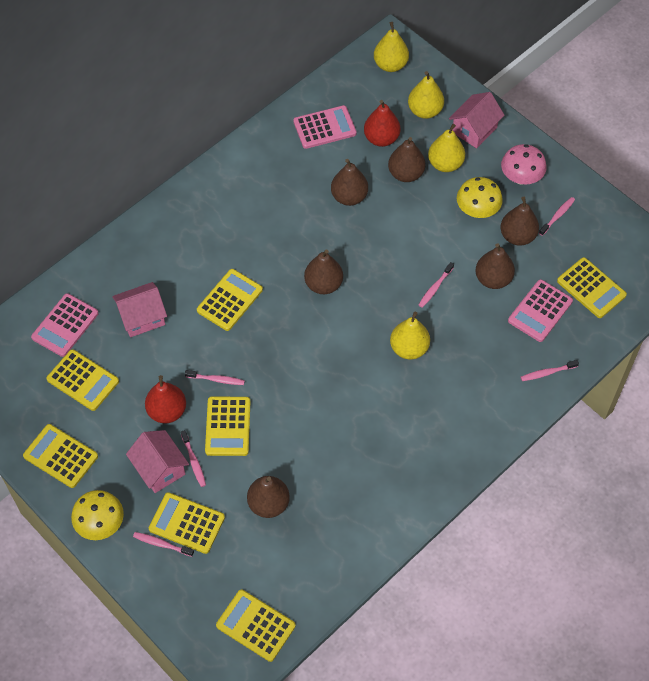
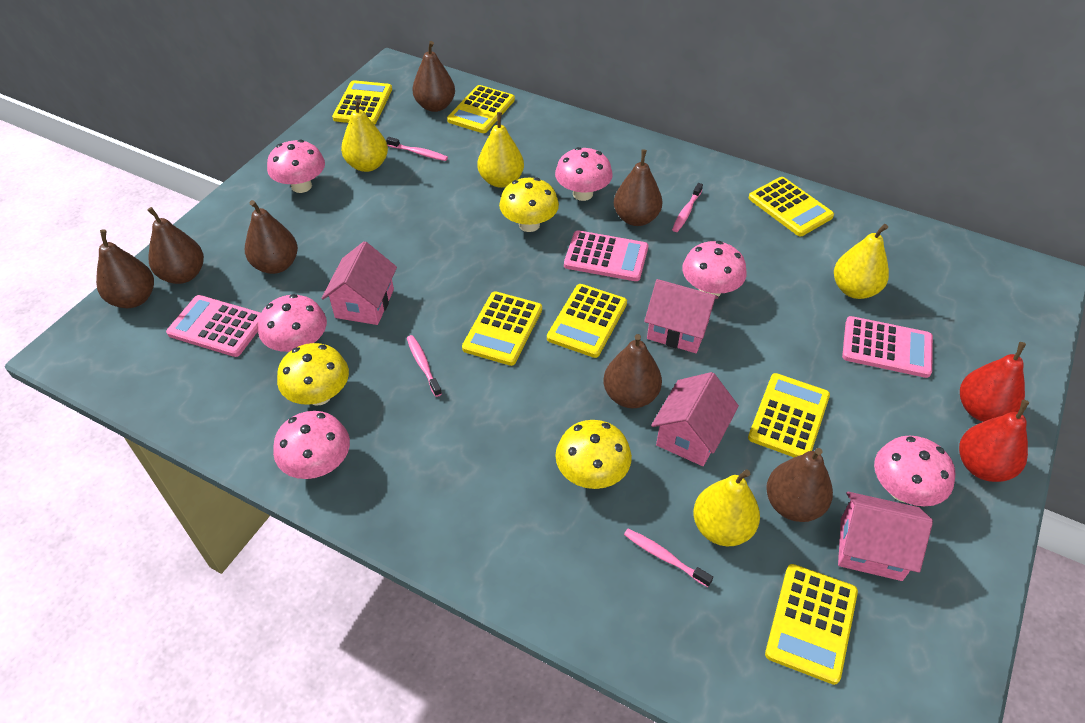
brown pear: [247,476,290,518] [304,250,343,294] [331,159,368,206] [388,137,426,182] [475,243,515,289] [501,197,539,246] = 6 -> [96,230,154,308] [147,207,204,284] [245,200,298,274] [412,41,455,112] [603,334,662,408] [614,149,663,226] [766,448,833,522] = 7
pink house: [112,282,167,337] [126,430,189,493] [449,92,504,148] = 3 -> [322,241,397,325] [644,279,719,353] [651,372,739,466] [838,492,933,581] = 4
pink mushroom: [501,144,547,185] = 1 -> [258,294,327,352] [267,140,325,193] [273,411,350,479] [555,147,613,201] [682,241,747,297] [874,436,955,506] = 6
pink toothbrush: [133,532,194,557] [181,430,206,487] [185,370,245,385] [419,262,454,308] [521,360,579,381] [539,197,575,236] = 6 -> [386,137,448,161] [407,335,442,397] [624,529,713,587] [672,183,703,232] = 4
yellow mushroom: [71,490,124,540] [457,177,503,218] = 2 -> [277,343,349,405] [499,178,559,232] [555,420,632,489] = 3

